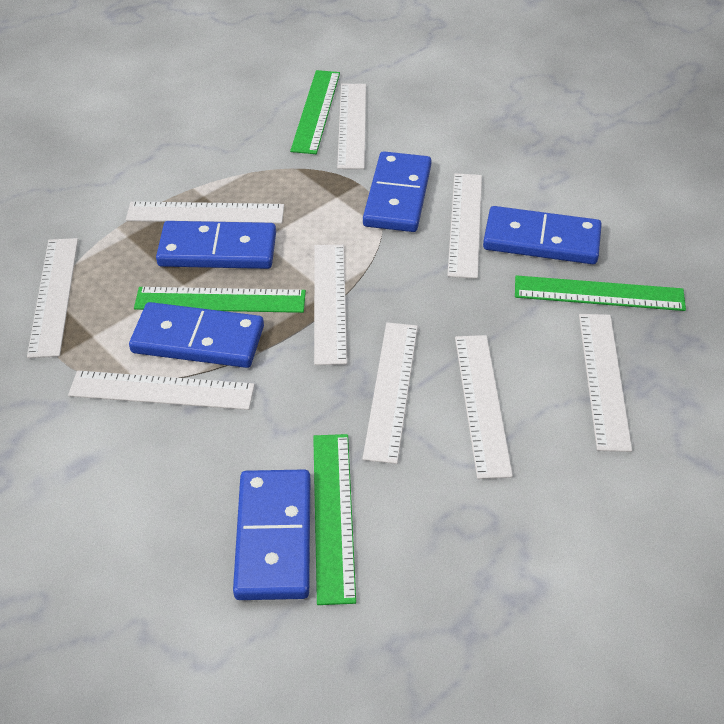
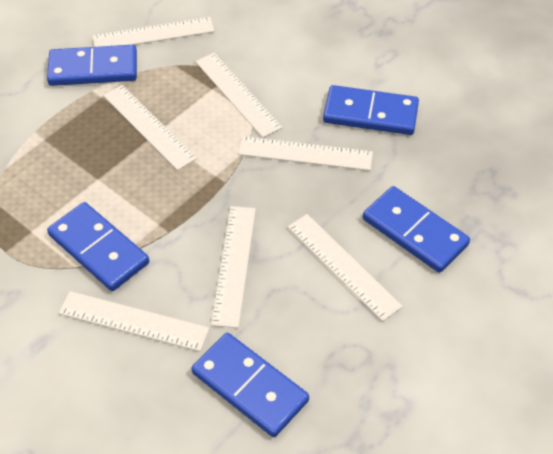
green ruler: [134,287,306,313] [290,70,340,154] [313,434,356,605] [515,275,686,311] = 4 -> none = 0
white ruler: [27,238,78,358] [68,371,255,410] [126,201,284,224] [314,245,347,365] [337,84,366,169] [363,322,418,464] [447,173,482,279] [455,335,513,479] [579,314,632,452] = 9 -> [59,291,210,352] [93,17,214,47] [103,85,197,170] [195,53,282,138] [211,206,256,328] [238,136,373,171] [288,214,403,321] = 7

